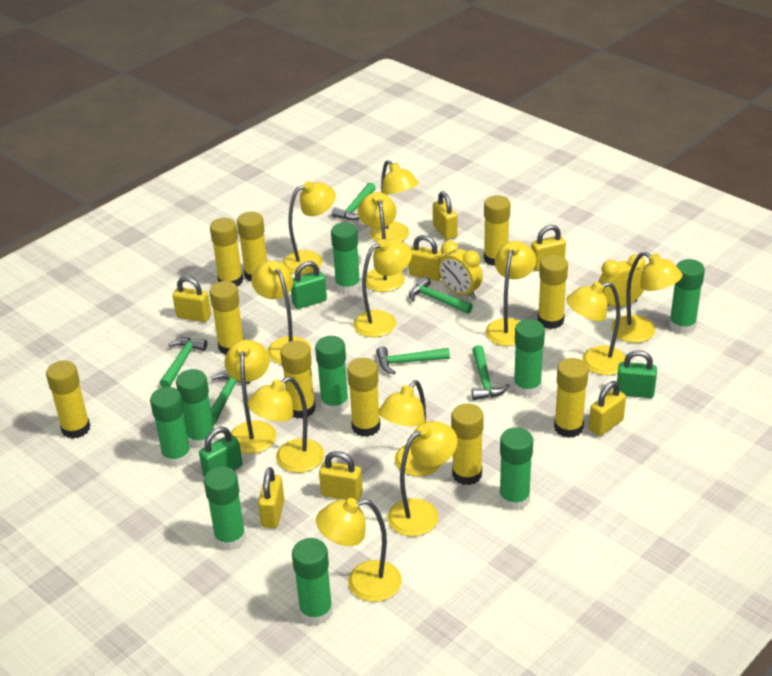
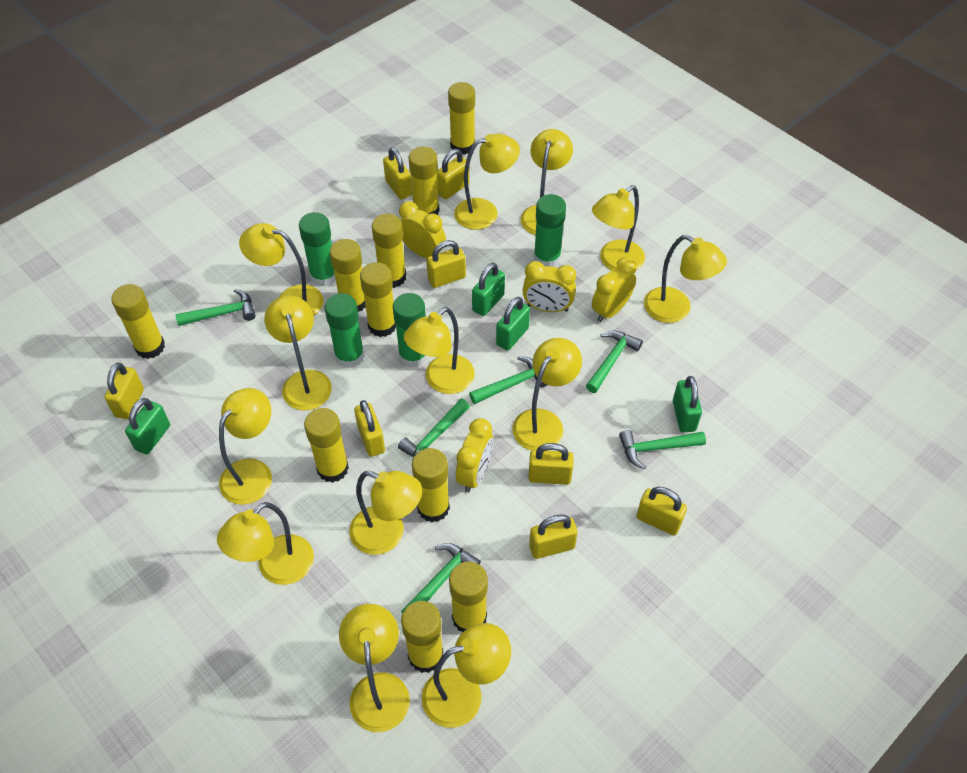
green glue stick: [150,387,192,467] [176,369,216,448] [204,467,246,551] [292,538,333,625] [315,336,349,414] [331,222,360,294] [499,427,533,510] [514,319,545,397] [669,259,705,334] = 9 -> [299,212,336,287] [325,293,365,368] [393,293,428,368] [534,194,566,267] = 4
green padlock: [199,427,242,477] [291,261,327,309] [617,350,657,398] = 3 -> [125,398,170,454] [472,263,505,316] [496,297,530,351] [673,376,702,433] = 4
yellow clock: [438,241,483,299] [598,254,646,307] = 2 -> [399,201,446,258] [456,418,493,492] [522,261,576,312] [592,257,637,322] = 4
yellow padlock: [173,276,211,322] [258,467,284,528] [319,451,363,501] [409,235,443,281] [433,191,457,240] [531,225,566,271] [589,381,626,436] = 7 -> [104,363,144,419] [354,400,385,457] [383,147,412,199] [427,240,466,288] [437,149,469,199] [528,443,574,485] [529,514,578,559] [636,487,687,535] = 8

